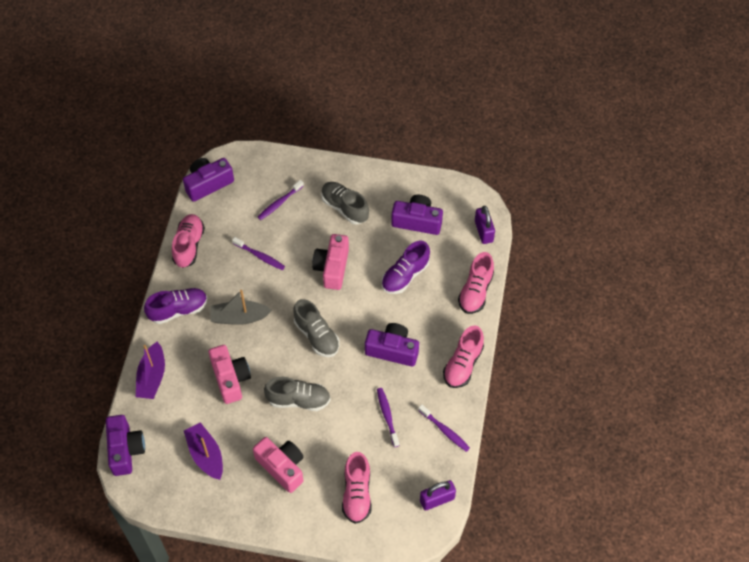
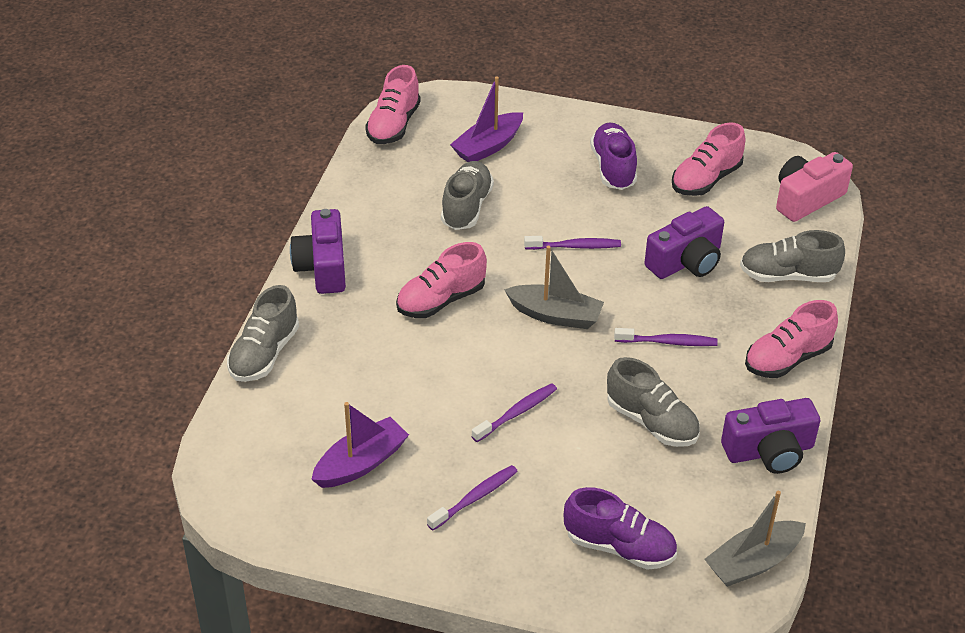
grey boat: [210,290,272,325] = 1 -> [504,246,604,329] [704,491,806,587] = 2
grey shoe: [264,377,331,411] [293,299,340,357] [321,182,369,225] = 3 -> [227,285,299,382] [441,161,494,230] [607,357,700,447] [740,230,845,282] = 4
pink camera: [209,345,251,404] [253,437,304,493] [312,234,349,290] = 3 -> [776,152,853,222] = 1
purple camera: [106,415,145,476] [183,158,234,202] [365,323,419,367] [391,195,443,235] = 4 -> [290,209,346,294] [644,206,724,279] [721,398,820,474] = 3
purple padlock: [420,480,456,511] [475,206,495,244] = 2 -> none = 0

